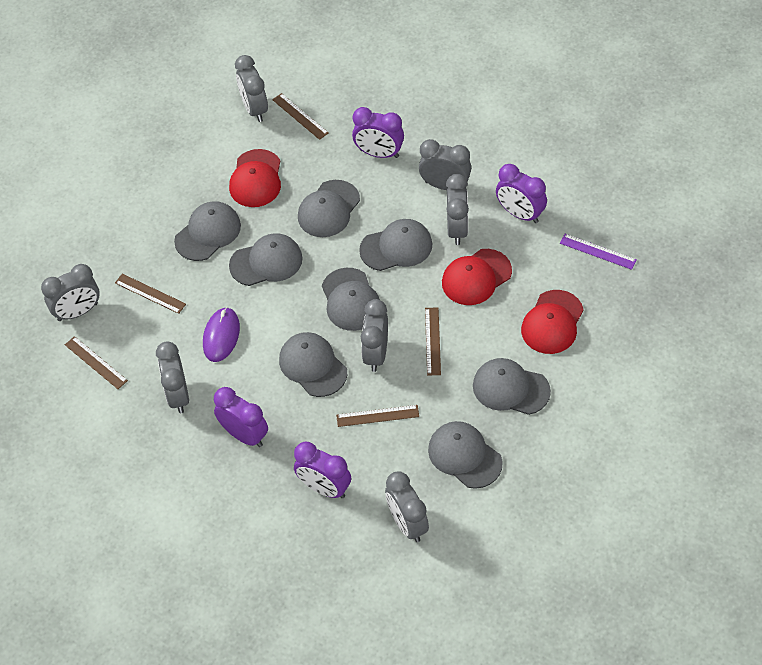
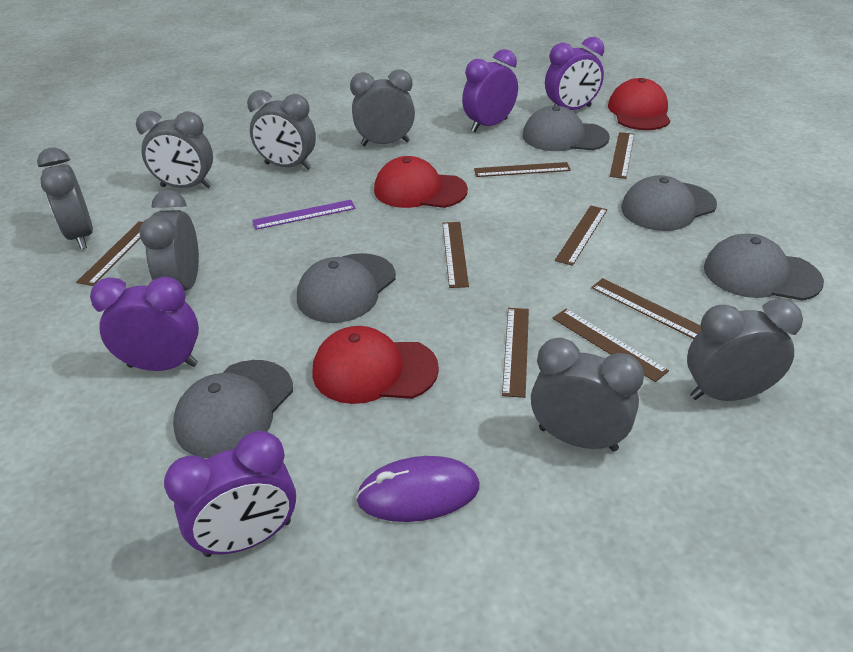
brown ruler: [65,336,128,389] [115,274,186,314] [272,93,329,140] [336,405,419,427] [425,307,441,376] = 5 -> [76,221,143,286] [443,222,469,288] [474,162,571,177] [502,308,529,398] [552,309,669,382] [555,205,607,266] [591,278,701,339] [610,132,634,179] = 8
grey cap: [174,201,241,261] [229,233,302,286] [279,332,347,397] [298,180,360,237] [322,268,380,331] [359,219,432,271] [428,421,503,489] [473,358,551,415] = 8 -> [173,360,293,458] [297,253,396,323] [523,106,610,151] [621,175,717,231] [704,234,824,301] = 5

